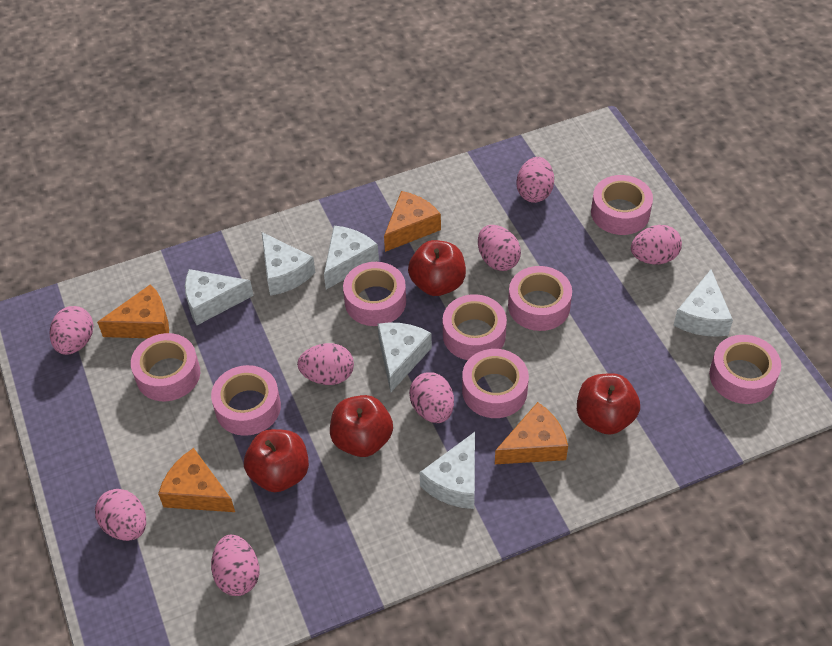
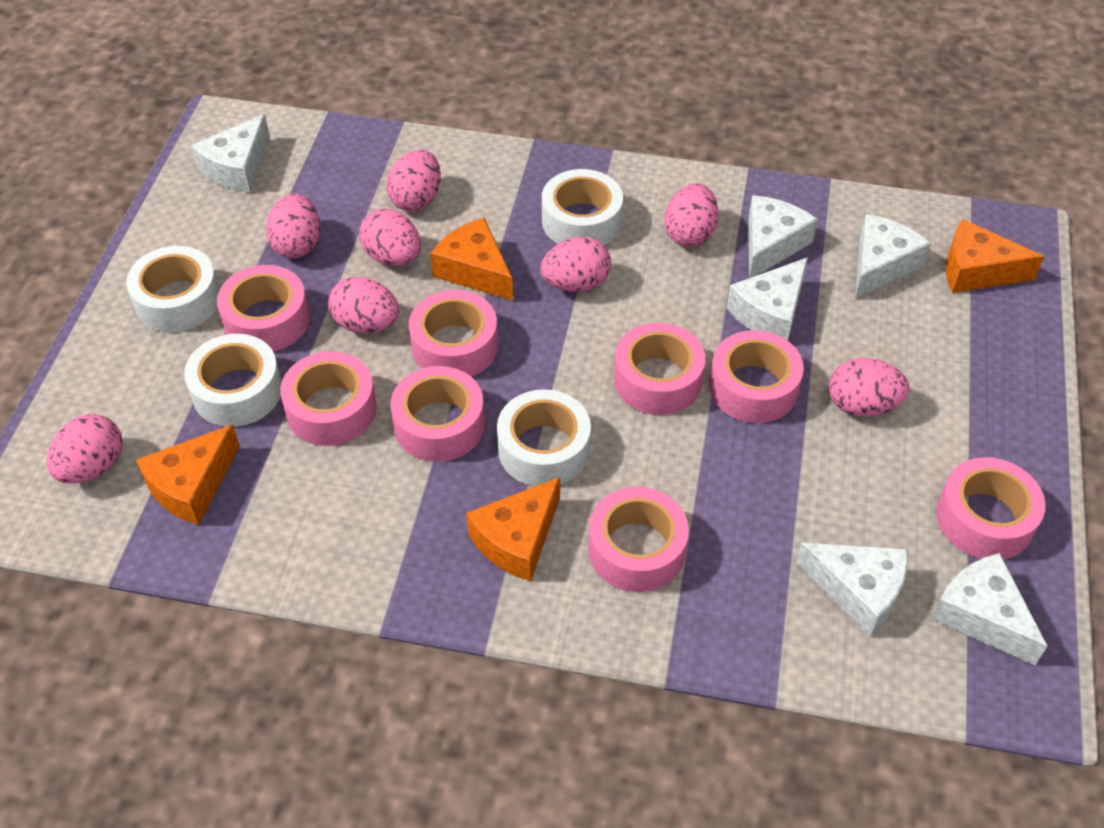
red apple: [244,429,309,492] [330,395,393,457] [408,240,466,296] [577,373,640,435] = 4 -> none = 0
white tape: none = 0 -> [126,246,220,332] [184,334,282,427] [497,389,591,486] [542,169,623,245] = 4

